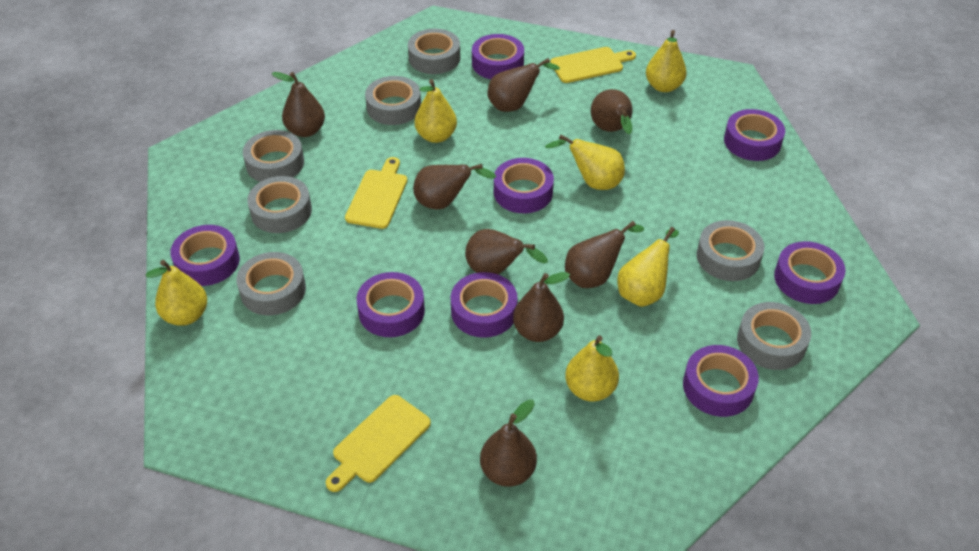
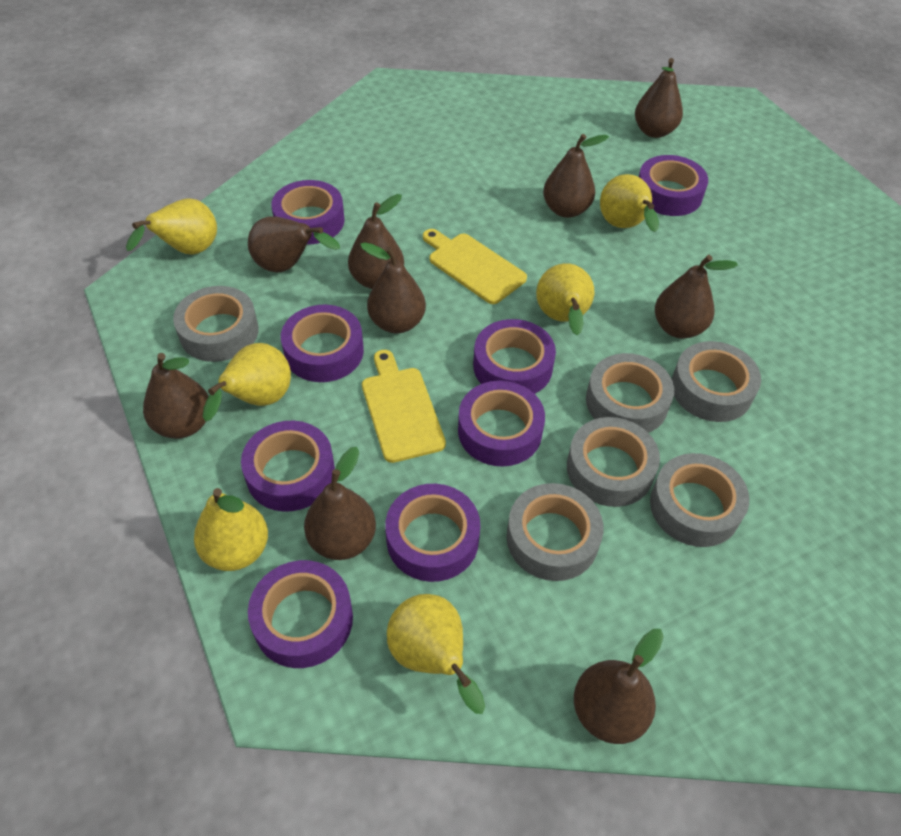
brown pear: [271,72,325,137] [413,164,496,209] [465,229,548,274] [480,399,537,487] [488,58,560,112] [513,272,570,342] [565,221,644,288] [591,89,633,134] = 8 -> [143,353,209,439] [248,216,340,272] [304,447,376,560] [348,194,404,289] [360,242,426,333] [543,134,609,218] [574,629,664,744] [635,58,683,138] [655,255,738,339] = 9
grey tape: [236,252,306,315] [243,130,304,182] [247,176,312,233] [365,76,421,125] [408,29,460,74] [697,220,765,281] [737,302,811,370] = 7 -> [173,286,259,362] [506,483,604,581] [567,417,660,507] [586,353,674,433] [650,453,749,547] [672,341,761,422] = 6
yellow cutting board: [326,395,431,492] [345,157,407,229] [550,47,636,83] = 3 -> [362,350,446,463] [423,229,527,304] = 2

